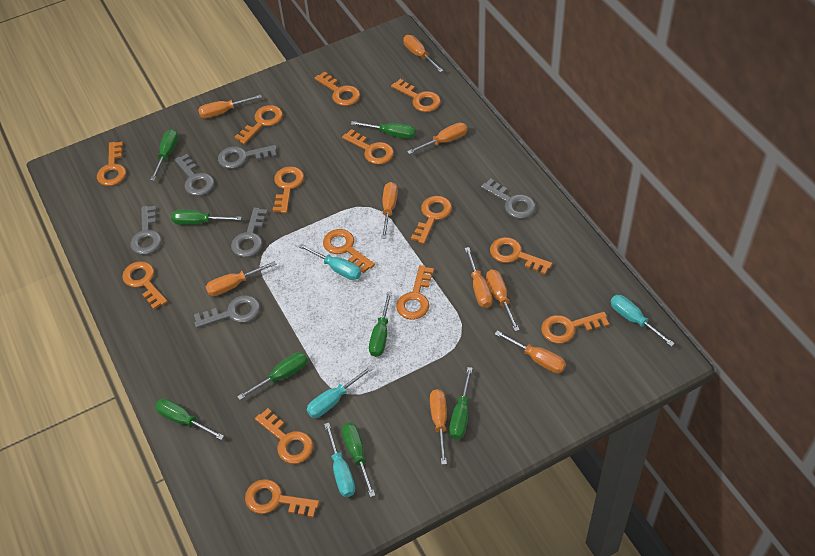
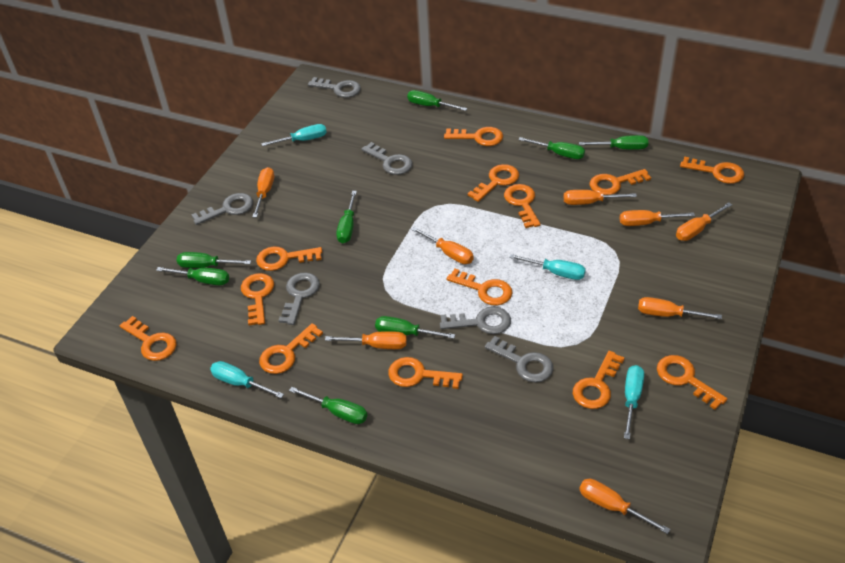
orange key: [97,142,126,186] [122,261,168,309] [235,105,283,144] [245,479,319,518] [255,408,313,464] [273,166,304,213] [315,71,360,106] [323,229,375,273] [342,129,394,165] [391,79,441,112] [396,265,434,319] [411,196,452,244] [490,237,553,275] [541,312,609,344] = 14 -> [120,316,177,361] [241,273,274,325] [256,246,322,271] [259,323,323,374] [388,357,463,389] [444,127,503,146] [446,269,512,305] [468,164,519,202] [504,184,541,228] [573,351,625,409] [590,169,651,195] [657,355,727,410] [680,157,744,184] = 13
orange screwdriver: [198,95,262,118] [206,261,276,296] [382,182,398,239] [403,35,443,72] [407,123,468,154] [430,389,447,465] [465,247,492,308] [486,269,519,331] [495,331,566,373] = 9 -> [252,167,274,217] [325,331,407,349] [411,227,474,264] [564,190,637,205] [579,479,670,534] [620,210,695,226] [638,297,722,319] [676,202,732,241] = 8

